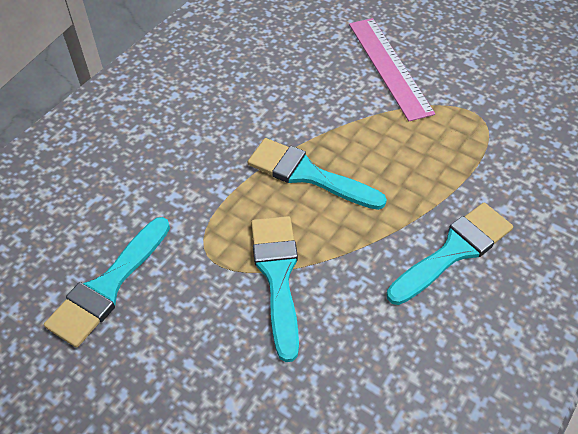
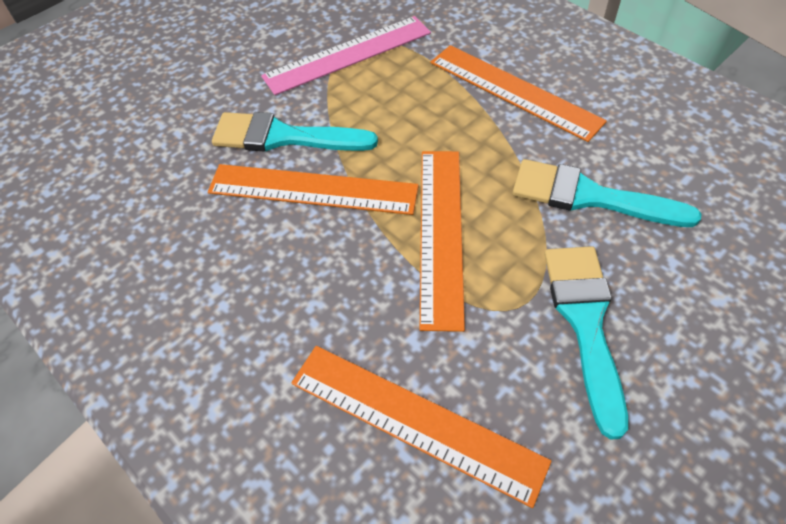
orange ruler: none = 0 -> [208,164,419,215] [291,346,551,508] [420,151,465,332] [431,45,607,142] = 4
turquoise brush: [44,217,170,348] [248,138,387,210] [251,216,299,362] [386,203,513,305] = 4 -> [212,112,378,151] [513,159,701,227] [544,246,628,439] = 3

